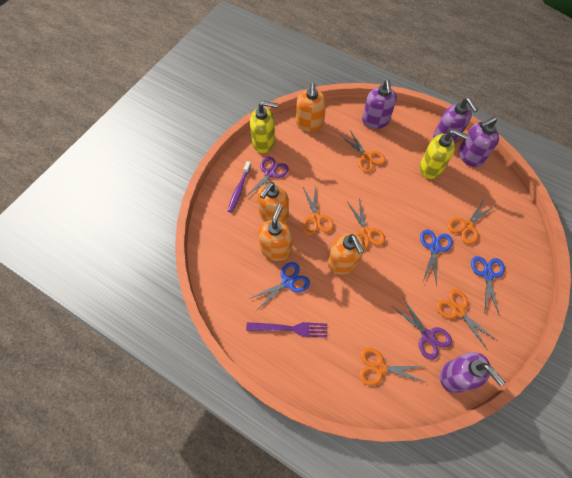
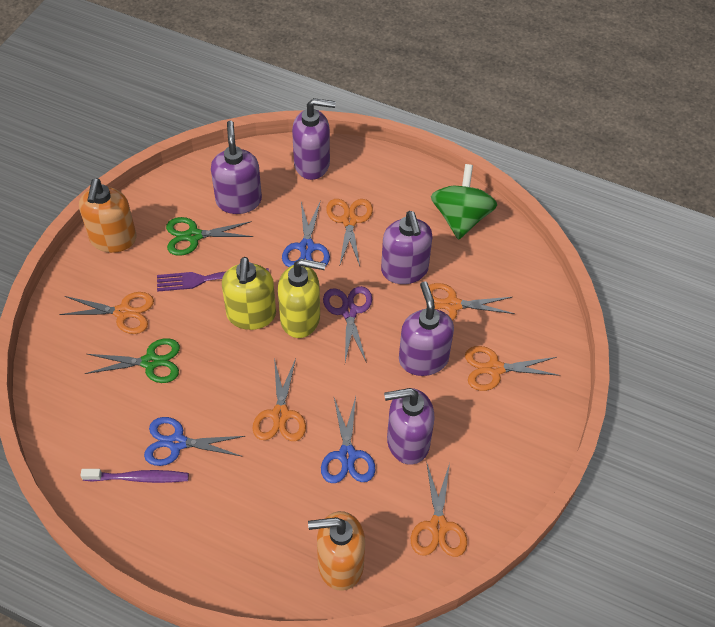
green scissors: none = 0 -> [85,338,180,383] [166,217,253,256] = 2
green spinning top: none = 0 -> [431,164,497,240] = 1
orange soap dispenser: [257,182,289,223] [258,204,292,261] [296,83,327,132] [328,234,365,275] = 4 -> [79,178,137,253] [308,511,365,591] = 2
purple scissors: [245,157,289,203] [392,298,452,360] = 2 -> [323,286,372,363] = 1
purple soap dispenser: [362,80,397,129] [433,98,478,143] [440,352,505,393] [459,117,499,167] = 4 -> [211,121,262,214] [292,98,336,180] [381,211,433,284] [384,388,435,465] [399,281,454,376] = 5

